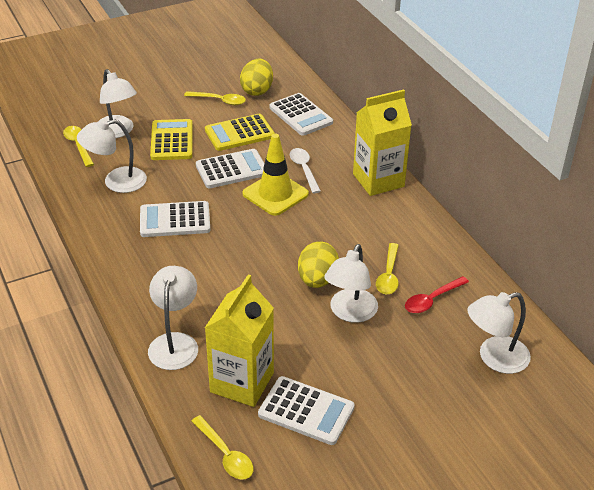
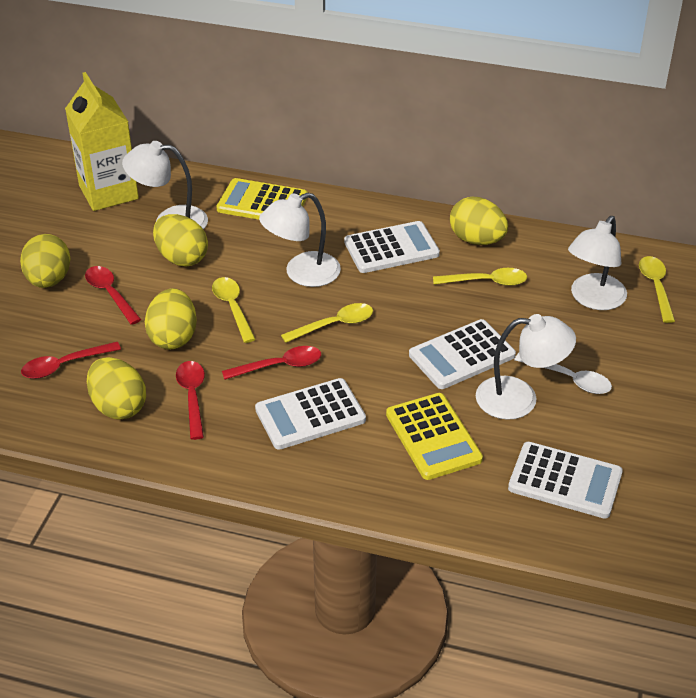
red spoon: [405,276,469,313] = 1 -> [21,342,121,379] [85,266,141,325] [176,361,205,440] [222,346,321,380] = 4
white lamp: [77,118,147,193] [98,69,137,138] [148,266,198,370] [324,244,378,323] [468,292,531,374] = 5 -> [122,141,208,229] [259,193,341,287] [476,314,576,420] [568,216,627,310] = 4
yellow carton: [205,274,274,407] [353,89,412,196] = 2 -> [65,72,139,211] = 1
yellow egg: [240,59,273,96] [298,241,339,288] = 2 -> [20,234,70,288] [87,357,146,419] [145,288,197,350] [153,214,208,267] [450,197,508,245] = 5
yellow traffic cone: [242,134,309,216] = 1 -> none = 0

